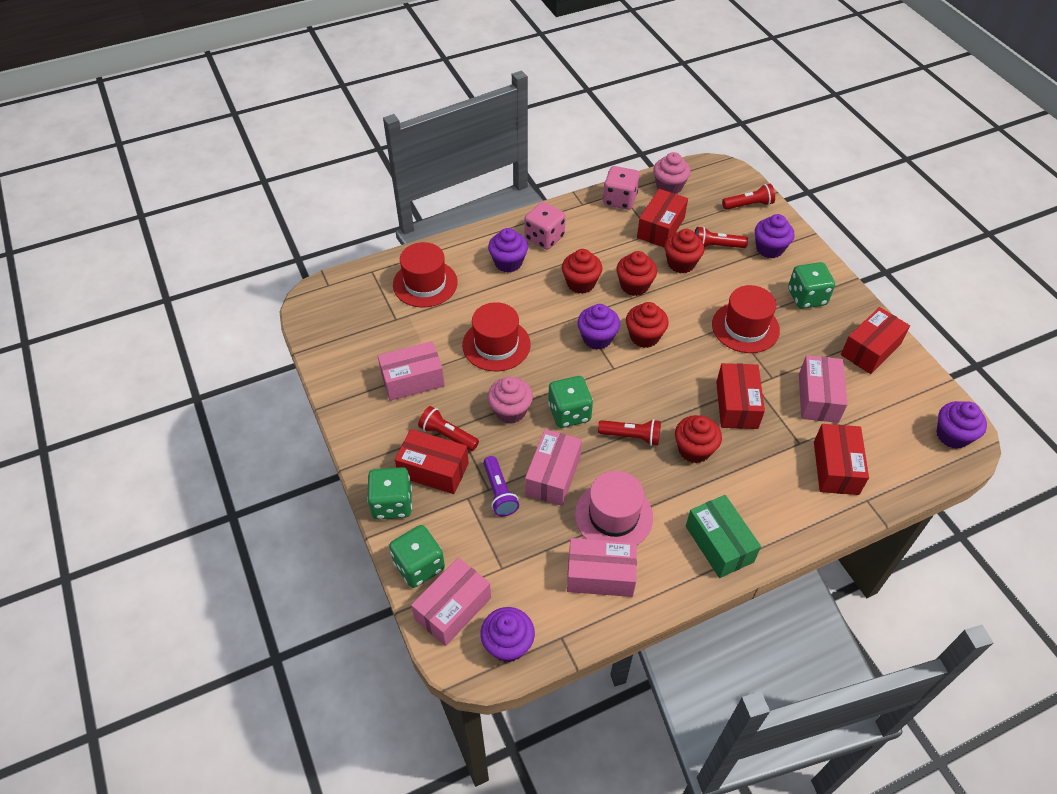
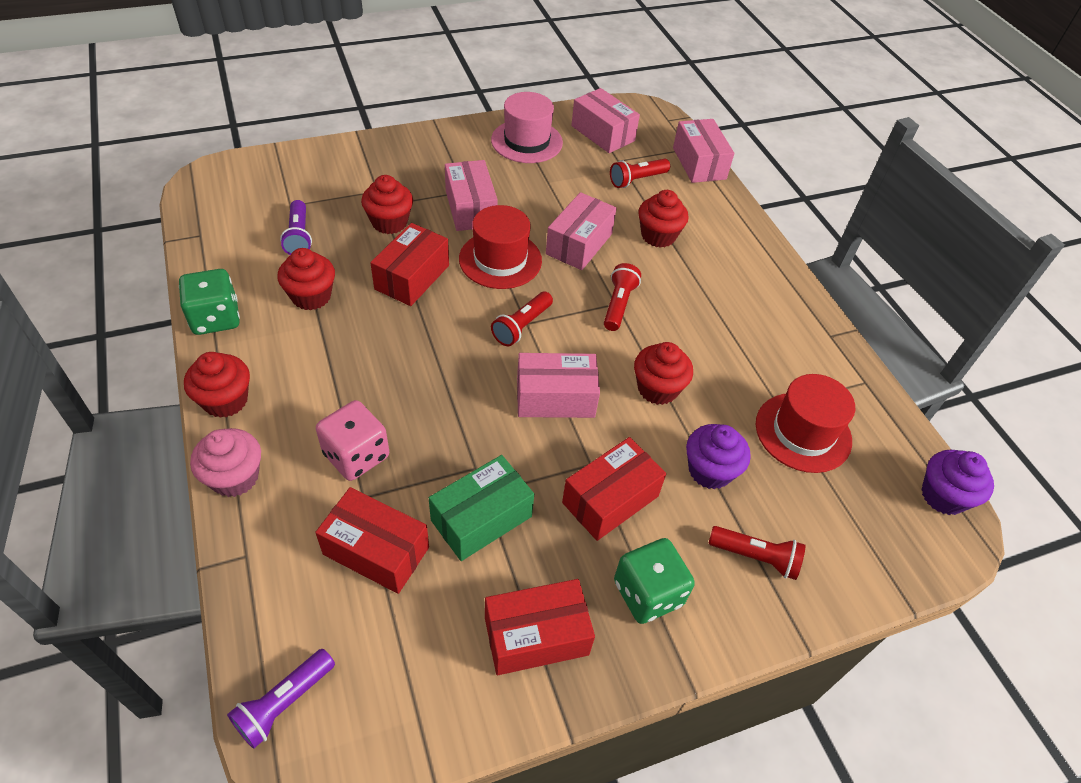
green dice: [367,467,412,520] [389,525,445,588] [548,376,593,428] [788,262,835,309] = 4 -> [179,269,240,335] [614,538,695,624] = 2
pink cupcake: [488,377,533,424] [653,152,691,194] = 2 -> [190,428,261,497] = 1
pink dice: [524,202,566,250] [603,166,640,210] = 2 -> [316,400,389,481] = 1
purple cupcake: [481,607,535,662] [488,228,528,273] [577,304,620,350] [755,214,795,259] [937,401,987,449] = 5 -> [686,424,751,489] [921,450,994,515] = 2
purple flashlight: [483,456,519,517] = 1 -> [227,649,335,749] [280,200,312,255] = 2
red box: [395,429,469,494] [637,189,688,247] [716,363,765,429] [814,424,869,495] [841,307,910,374] = 5 -> [315,487,429,594] [370,223,449,306] [485,579,595,675] [562,437,666,541] = 4
red hat: [393,242,458,308] [462,302,531,371] [712,285,780,353] = 3 -> [459,205,542,289] [756,374,855,473] = 2

